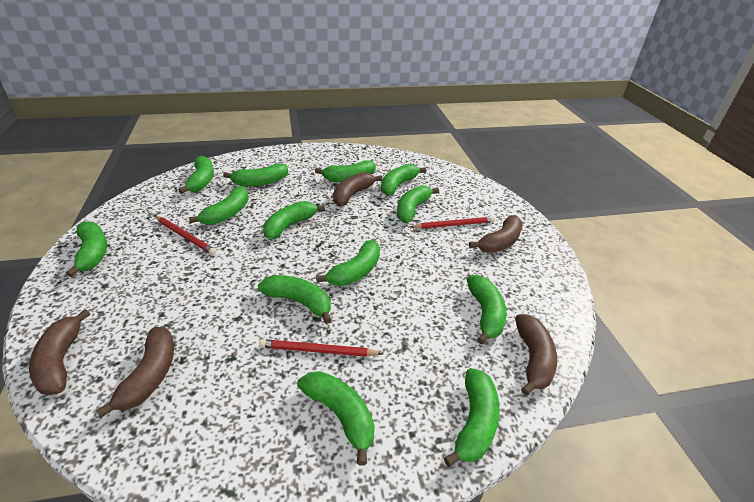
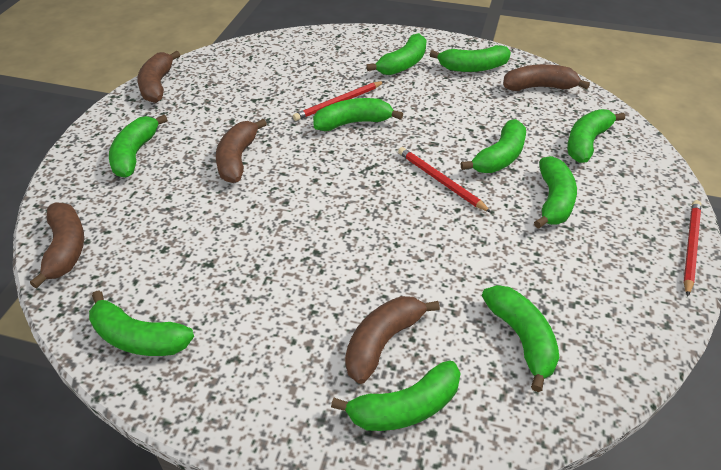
green banana: [66,222,107,277] [178,156,214,194] [189,186,249,225] [223,163,288,186] [258,275,332,324] [263,201,325,239] [297,371,375,466] [315,160,376,182] [316,240,380,286] [381,164,426,196] [397,185,439,223] [444,368,500,467] [466,275,507,345] = 13 -> [89,290,194,356] [109,115,167,178] [313,98,403,131] [331,360,461,431] [366,33,427,75] [430,45,511,72] [460,119,526,173] [482,285,559,392] [534,156,577,229] [567,109,625,163] = 10

